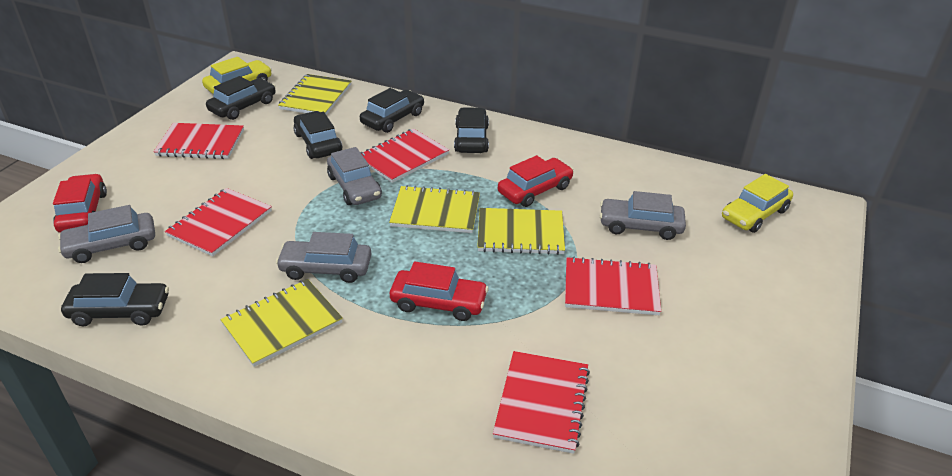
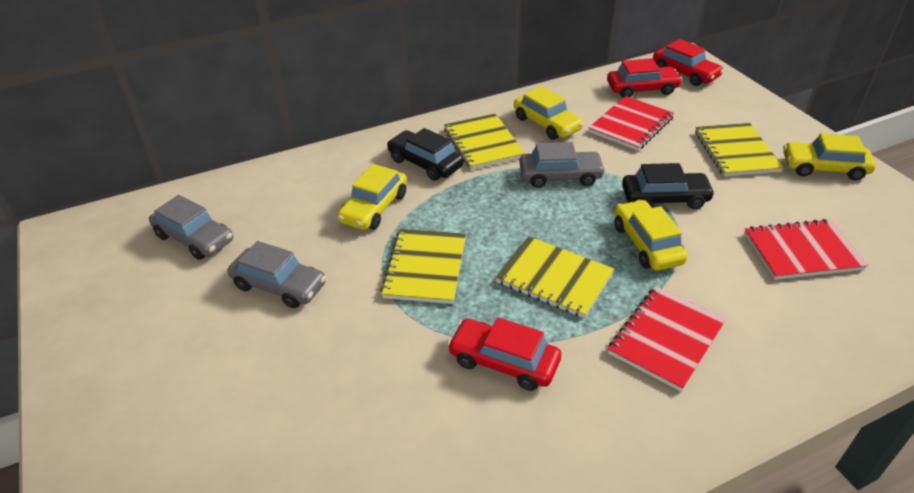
black car: [61,273,169,326] [206,76,276,120] [294,111,342,159] [360,88,424,133] [454,107,489,153] = 5 -> [387,128,464,181] [622,163,715,209] = 2
grey car: [58,205,155,263] [276,232,372,283] [327,147,382,205] [600,191,686,240] = 4 -> [149,195,233,260] [228,241,326,308] [519,142,606,188] = 3
red notebook: [153,123,244,159] [165,188,272,256] [360,129,449,183] [493,351,590,454] [565,256,661,315] = 5 -> [589,96,674,151] [608,286,726,392] [744,219,868,280] = 3
yellow car: [202,57,272,94] [722,174,793,233] = 2 -> [337,164,407,230] [514,86,583,140] [614,199,688,271] [783,133,876,180] = 4

